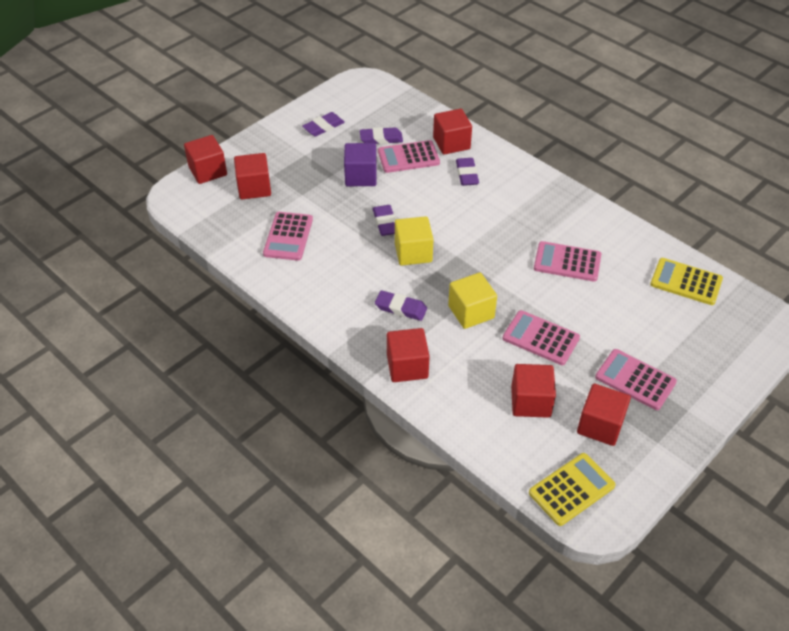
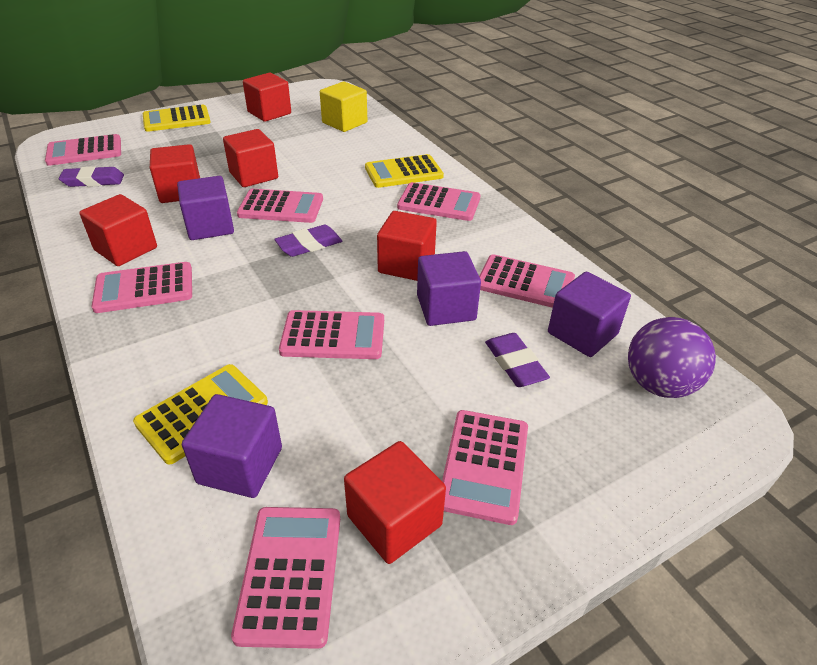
pink calculator: [263,212,313,261] [378,140,440,173] [503,310,580,365] [534,241,601,282] [595,349,677,410] = 5 -> [45,134,121,166] [91,262,192,313] [231,507,340,649] [237,189,323,223] [279,310,384,359] [397,182,481,221] [442,410,528,525] [479,254,575,308] = 8
purple ball: none = 0 -> [628,317,716,398] = 1
purple cube: [344,143,377,186] = 1 -> [177,176,234,240] [182,394,282,498] [417,251,481,326] [548,272,631,357] = 4
purple eraser: [302,112,345,136] [360,127,403,144] [373,205,396,236] [375,290,427,321] [456,158,479,186] = 5 -> [59,166,124,187] [274,225,342,257] [485,333,550,387] = 3
yellow calculator: [529,453,616,526] [650,258,723,305] = 2 -> [133,364,268,465] [143,105,211,132] [365,154,444,188] = 3
yellow cube: [395,216,433,266] [448,272,497,329] = 2 -> [320,82,367,132] = 1

